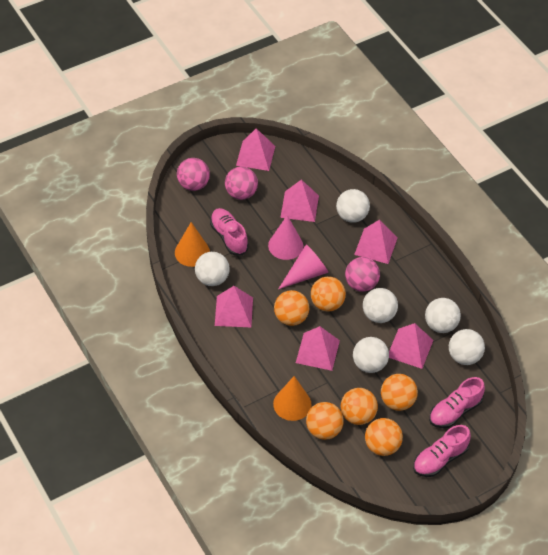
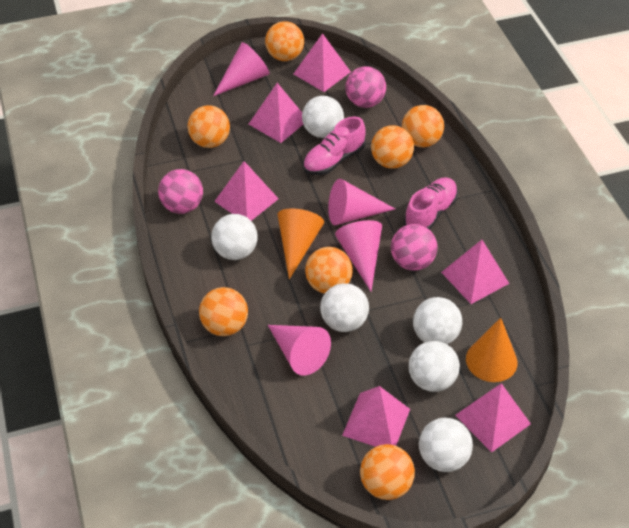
orange ball: [274,290,309,326] [306,402,344,440] [311,276,346,312] [341,388,378,425] [365,418,403,456] [381,374,418,411] = 6 -> [187,105,230,148] [199,287,248,336] [265,21,304,61] [305,247,353,294] [360,444,415,500] [371,125,414,169] [402,105,444,147] = 7
pink cone: [268,215,303,260] [279,245,328,289] = 2 -> [213,42,270,96] [268,325,331,376] [328,179,395,225] [335,220,382,291] = 4
pink shoe: [210,208,249,255] [413,425,471,477] [429,377,485,428] = 3 -> [303,117,366,175] [404,177,458,230] = 2

